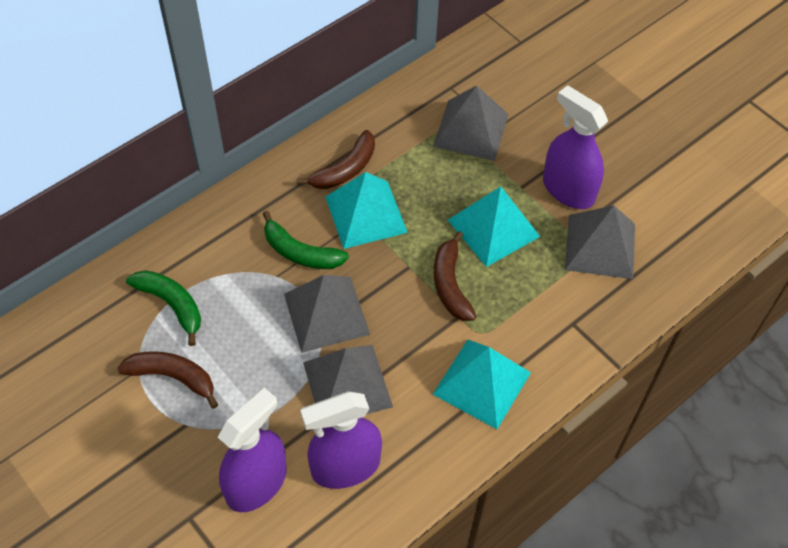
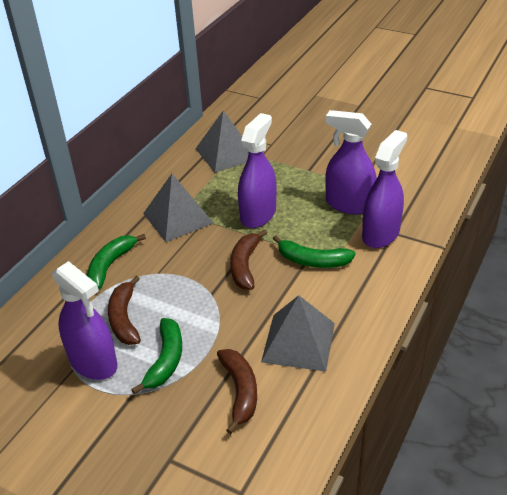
green banana: [126,270,201,346] [263,211,349,269] = 2 -> [87,234,146,289] [131,318,182,395] [273,235,356,268] = 3
grey pyramid: [284,275,370,353] [303,345,393,414] [433,85,508,161] [565,205,635,279] = 4 -> [143,174,213,242] [196,110,249,173] [261,295,335,372] = 3
purple spray bottle: [218,388,287,512] [300,391,382,489] [543,85,608,209] = 3 -> [52,261,118,380] [238,113,276,228] [325,110,377,214] [362,130,407,248] = 4
turquoise pyramid: [325,172,408,249] [433,340,531,429] [448,186,540,267] = 3 -> none = 0

